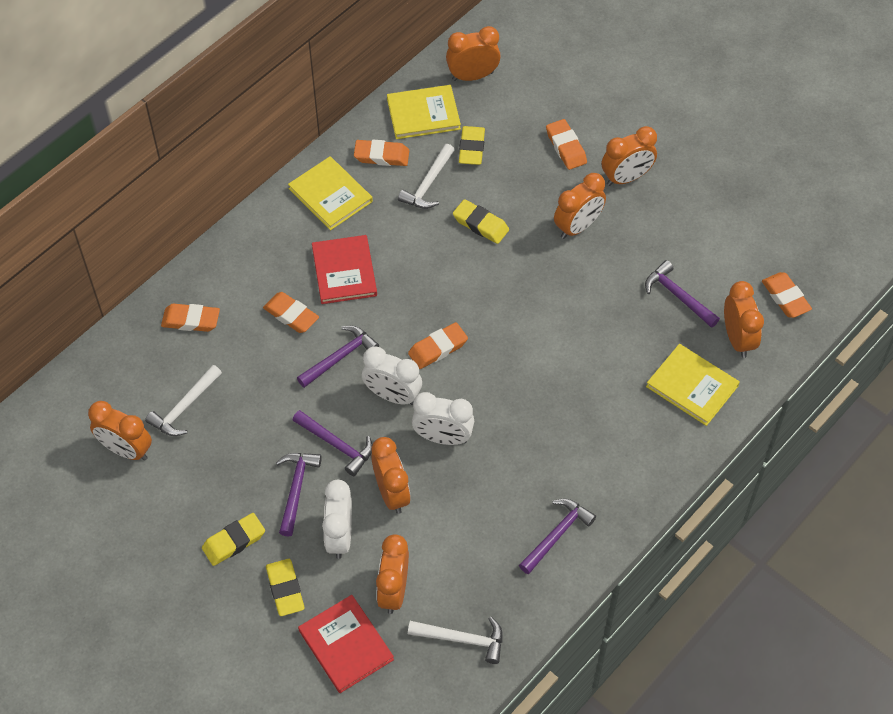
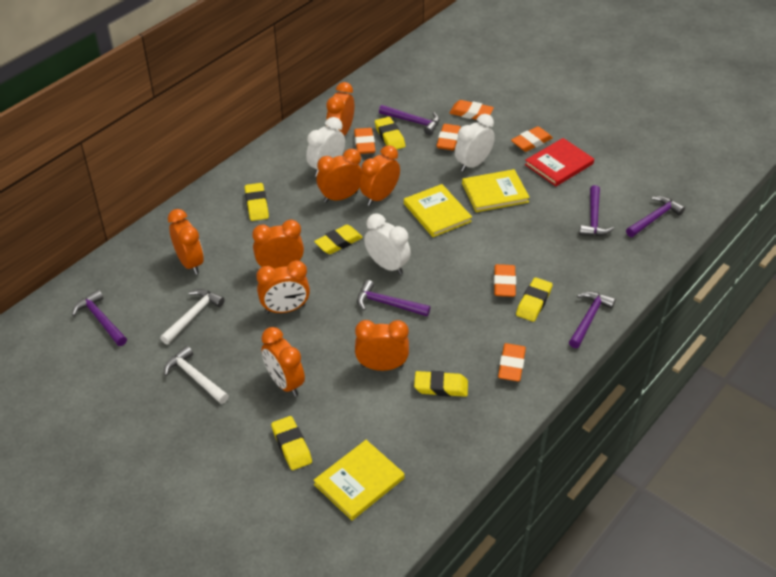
orange clock: [88,401,152,461] [371,437,410,514] [376,535,409,614] [446,26,501,81] [554,173,606,239] [602,126,657,186] [724,281,764,358] = 7 -> [168,209,204,275] [252,219,304,269] [257,260,310,314] [262,327,305,397] [317,149,363,203] [326,82,354,136] [355,320,409,371] [360,145,400,206] = 8
purple hammer: [276,453,322,537] [293,410,373,476] [297,326,379,388] [519,499,596,574] [645,260,720,328] = 5 -> [72,290,127,346] [357,280,431,316] [379,105,440,135] [569,291,616,348] [579,185,614,236] [626,196,685,237] = 6
red book: [298,595,394,693] [312,235,377,304] = 2 -> [525,138,594,186] = 1
white hammer: [145,365,222,436] [398,144,454,209] [408,617,503,664] = 3 -> [160,289,225,344] [164,346,229,404] = 2
yellow eraser: [202,513,265,566] [266,559,305,616] [453,199,509,244] [459,126,485,165] = 4 -> [245,183,269,221] [271,416,312,470] [314,225,363,254] [375,117,405,150] [414,371,468,397] [516,277,553,322] = 6

